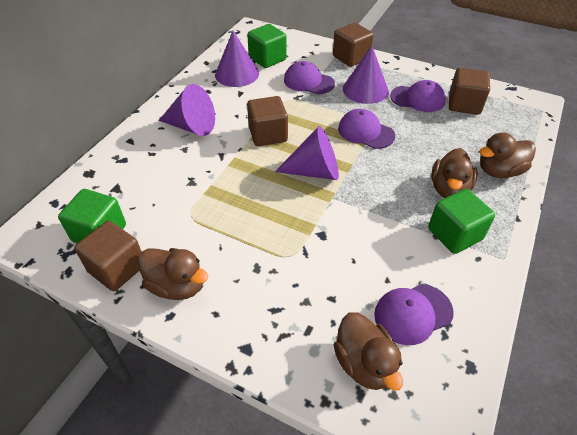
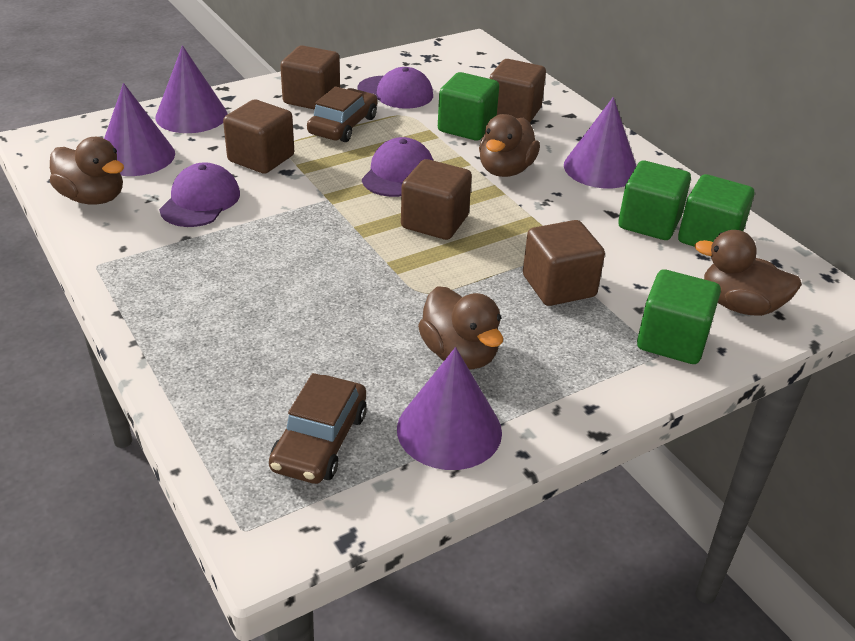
brown car: none = 0 -> [269,373,367,484] [307,86,378,142] = 2
brown cube: [74,221,142,291] [247,96,288,146] [333,23,374,67] [449,68,490,115] = 4 -> [223,99,294,174] [280,45,340,110] [401,159,472,240] [489,59,546,122] [523,220,605,306] = 5
green cube: [58,189,126,243] [247,24,286,68] [428,189,495,254] = 3 -> [438,72,499,141] [618,161,691,240] [637,270,721,364] [678,174,754,247] = 4
purple cap: [284,61,335,94] [338,109,395,149] [374,284,454,345] [390,80,446,112] = 4 -> [159,162,240,227] [357,67,433,109] [362,137,434,197] = 3

